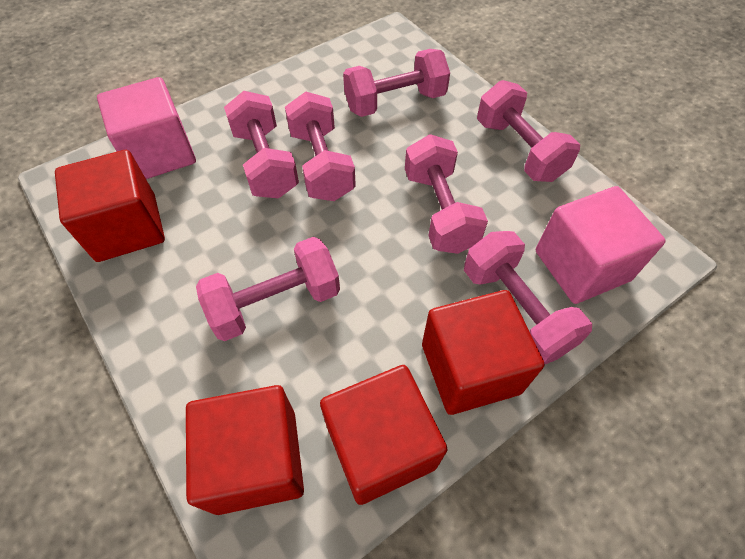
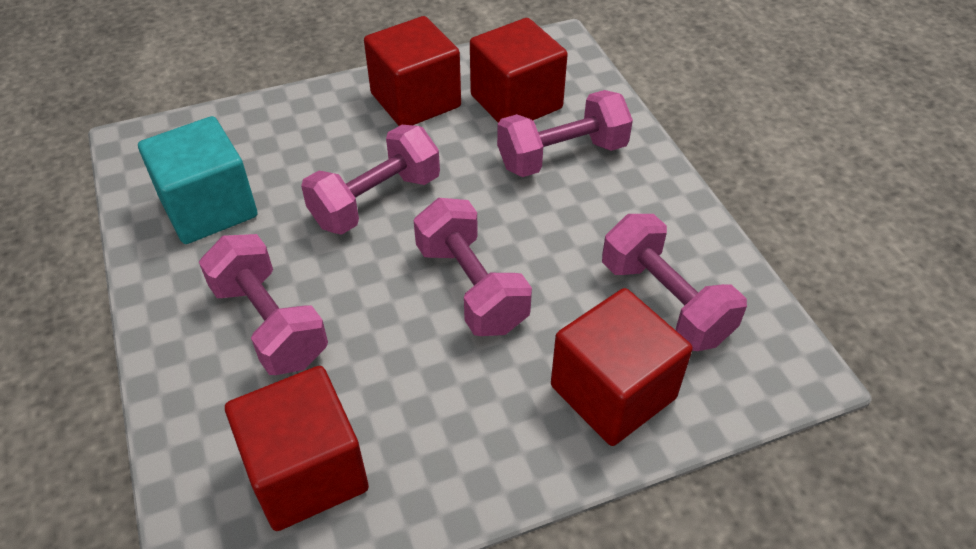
pink cube: [97,77,196,179] [536,186,666,304] = 2 -> none = 0
pink dumbbell: [196,237,340,341] [224,91,299,198] [285,92,356,201] [343,49,450,117] [405,134,488,254] [464,231,592,365] [477,80,580,182] = 7 -> [199,234,328,375] [301,125,440,235] [414,198,532,336] [497,90,633,177] [602,214,747,351] = 5
turquoise cube: none = 0 -> [138,116,257,244] = 1

